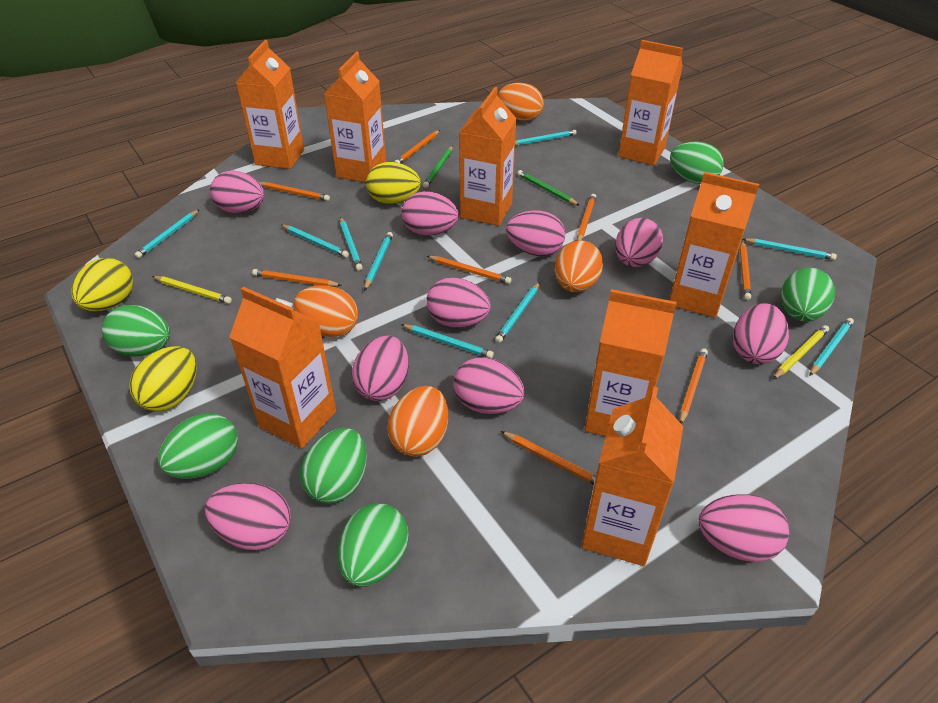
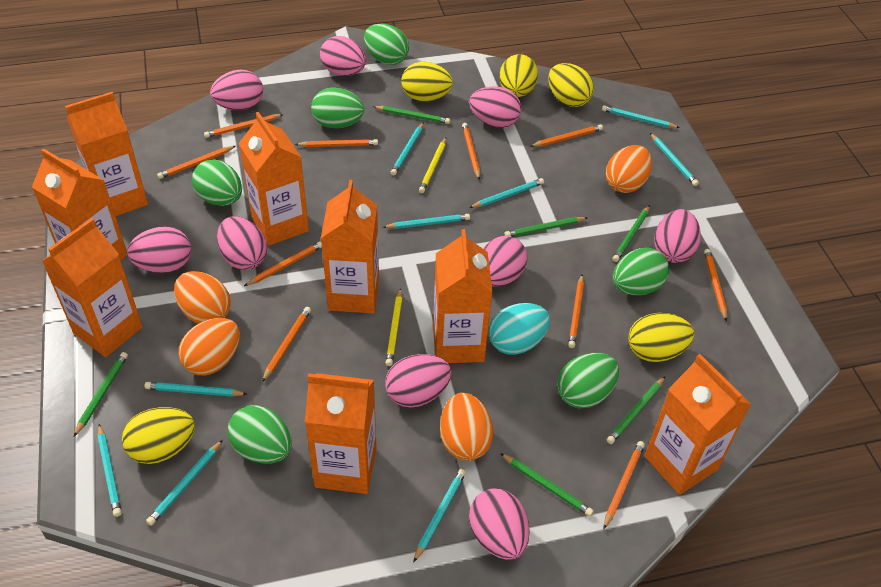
green pencil: [423,146,453,188] [517,170,580,206] = 2 -> [74,352,128,437] [373,106,450,124] [500,453,594,517] [505,217,588,237] [607,377,665,444] [612,205,650,262] = 6
orange pencil: [252,269,342,287] [259,182,330,201] [394,130,440,163] [427,256,512,284] [501,431,596,485] [577,194,596,241] [680,348,708,424] [740,240,751,300] = 8 -> [157,146,236,179] [204,114,284,138] [244,241,322,286] [262,307,311,382] [295,139,378,147] [462,123,480,180] [530,124,603,147] [568,275,584,348] [603,441,645,530] [704,249,727,321] = 10
pink egg: [205,483,291,550] [210,171,264,214] [352,336,409,401] [402,191,459,236] [426,277,491,327] [453,357,525,414] [506,210,565,256] [615,218,663,267] [698,494,789,562] [733,303,789,364] = 10 -> [127,227,191,273] [210,70,263,110] [217,216,267,270] [320,36,366,76] [385,354,452,408] [469,86,521,128] [469,488,530,560] [483,236,527,287] [654,209,701,263] = 9
turquoise egg: none = 0 -> [489,303,550,355] = 1
yellow egg: [71,258,133,311] [129,346,197,412] [366,162,421,204] = 3 -> [122,407,195,464] [401,62,453,101] [499,54,538,97] [548,63,594,107] [628,313,694,362] = 5

